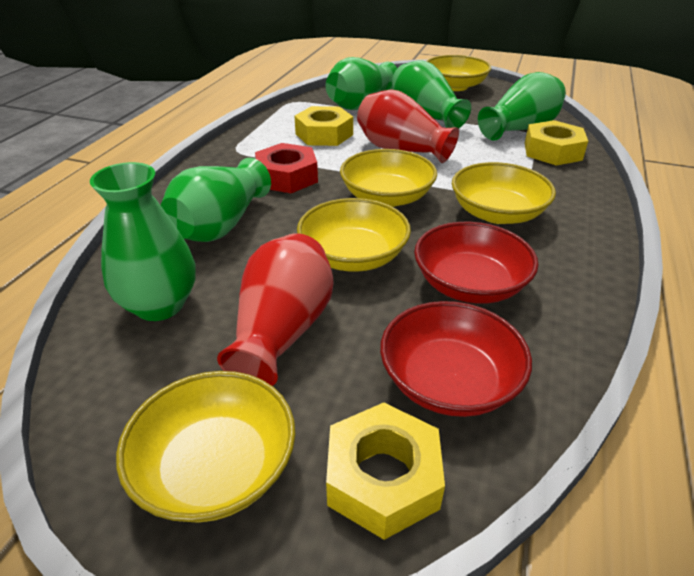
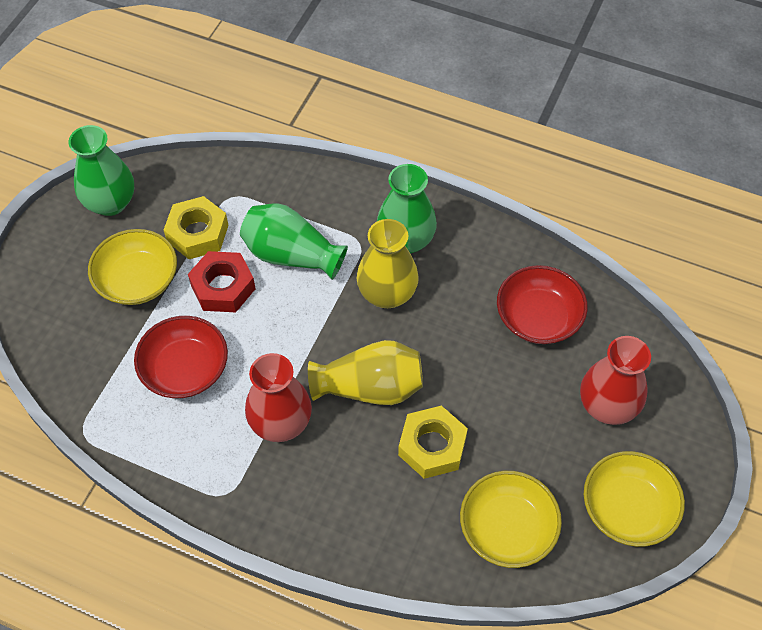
green vase: [90,162,196,321] [161,158,271,242] [326,57,397,110] [392,60,471,129] [478,72,566,141] = 5 -> [68,125,134,216] [240,203,348,280] [377,164,437,254] = 3
yellow bowl: [116,371,295,523] [297,198,411,272] [340,149,437,207] [426,55,492,91] [452,162,556,224] = 5 -> [88,229,177,305] [460,471,562,568] [584,451,685,547] = 3
yellow nut: [294,106,353,146] [326,402,445,540] [525,120,588,166] = 3 -> [164,196,228,259] [398,406,468,479] = 2
yellow vase: none = 0 -> [308,340,423,405] [357,219,419,308] = 2

